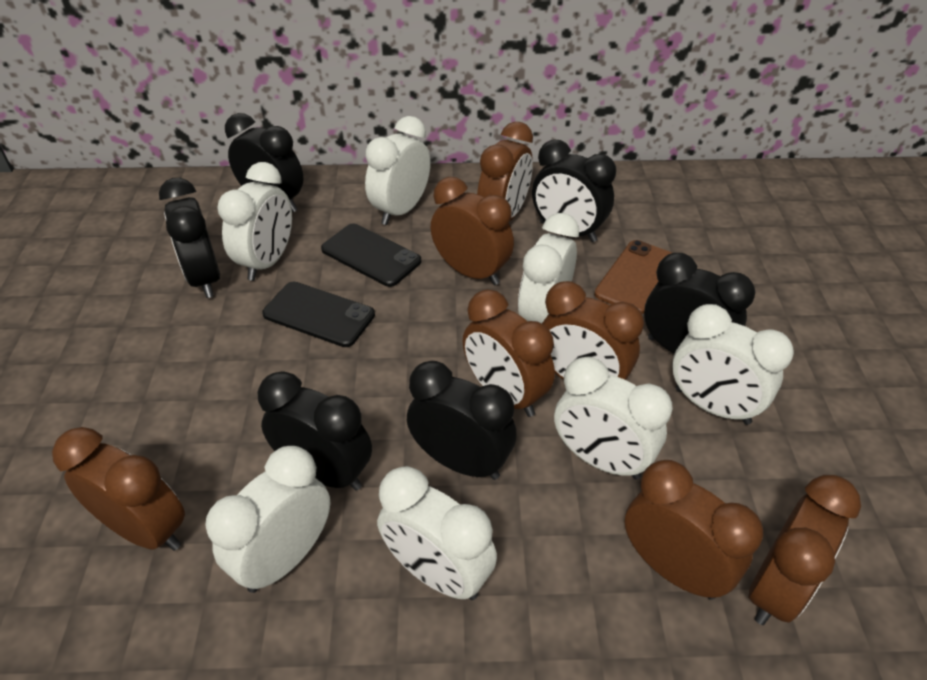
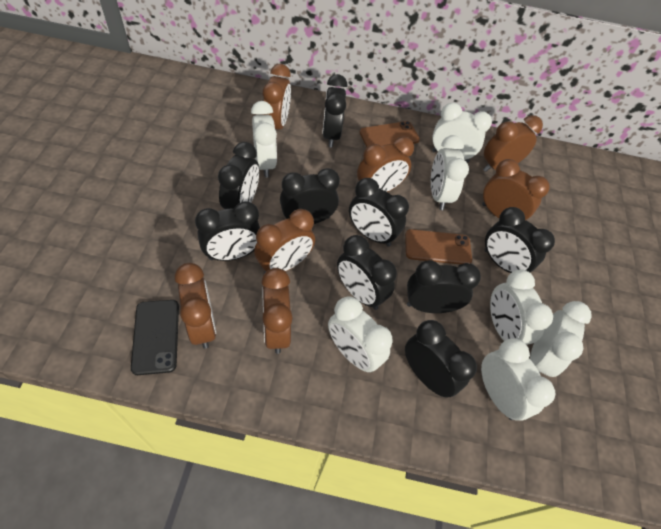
black clock: [159,178,220,298] [225,113,304,212] [258,371,372,491] [407,361,516,480] [532,139,616,242] [644,253,755,354] = 6 -> [195,201,260,261] [218,142,259,209] [280,168,340,224] [322,74,348,147] [337,235,397,310] [349,178,409,246] [405,320,477,398] [407,260,481,313] [484,207,555,273] = 9
black phone: [262,281,375,347] [321,224,421,287] = 2 -> [131,300,179,375] = 1
brown phone: [594,240,672,314] = 1 -> [360,121,420,147] [405,229,472,264] = 2

